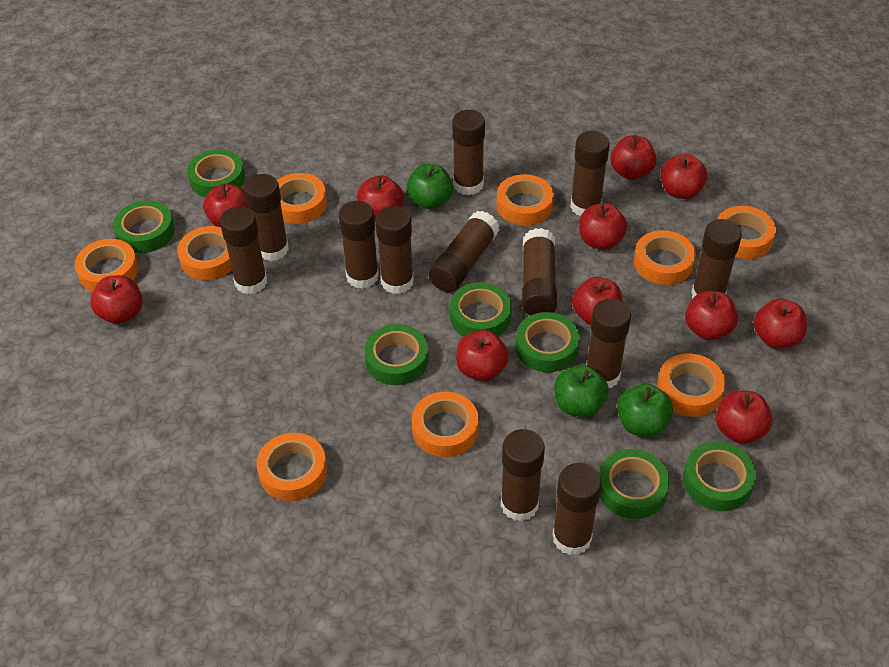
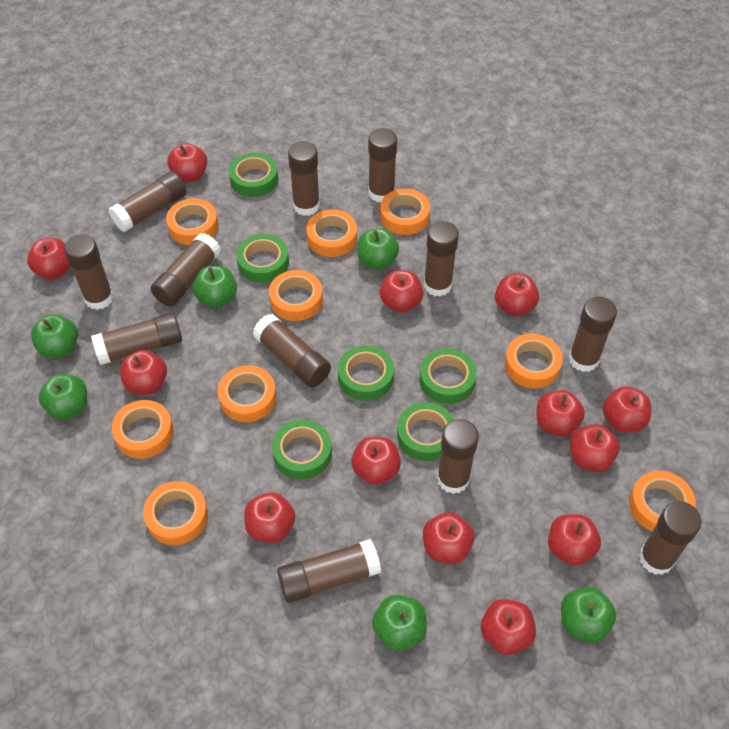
green apple: [406,164,453,209] [554,365,608,417] [617,383,673,436] = 3 -> [31,314,78,358] [38,374,87,420] [193,266,237,308] [357,228,399,269] [372,595,427,651] [561,587,616,642] = 6
green tape: [113,201,175,253] [187,149,245,197] [364,324,428,385] [450,282,512,336] [516,312,580,372] [599,449,670,519] [683,442,756,511] = 7 -> [229,153,278,197] [236,234,289,283] [272,419,332,480] [338,345,394,401] [397,402,454,461] [419,348,477,404] = 6
red apple: [90,275,143,324] [203,183,249,227] [357,175,404,219] [456,330,509,381] [572,277,623,325] [579,203,627,250] [610,135,657,180] [660,154,707,199] [685,291,738,340] [715,390,773,444] [754,298,807,348] = 11 -> [27,238,71,279] [120,350,167,395] [167,143,207,182] [244,492,295,543] [351,437,401,485] [380,270,424,313] [423,512,475,564] [481,599,536,655] [495,274,539,316] [536,390,585,436] [548,514,601,566] [570,424,620,472] [603,386,651,432] = 13

